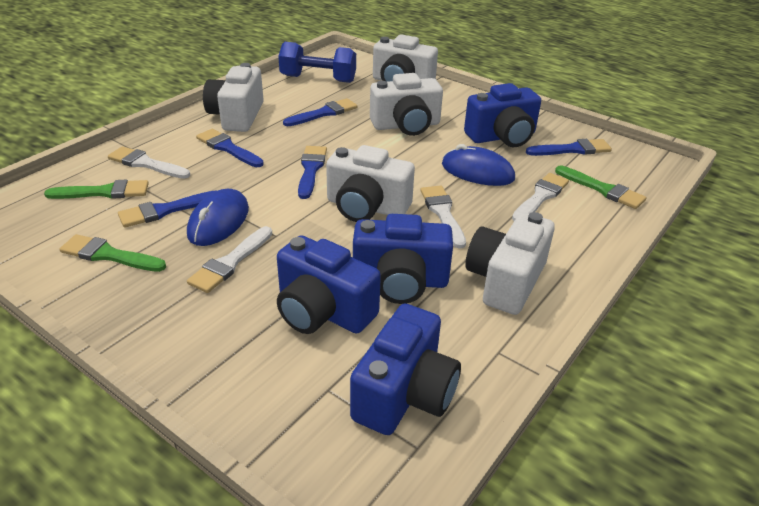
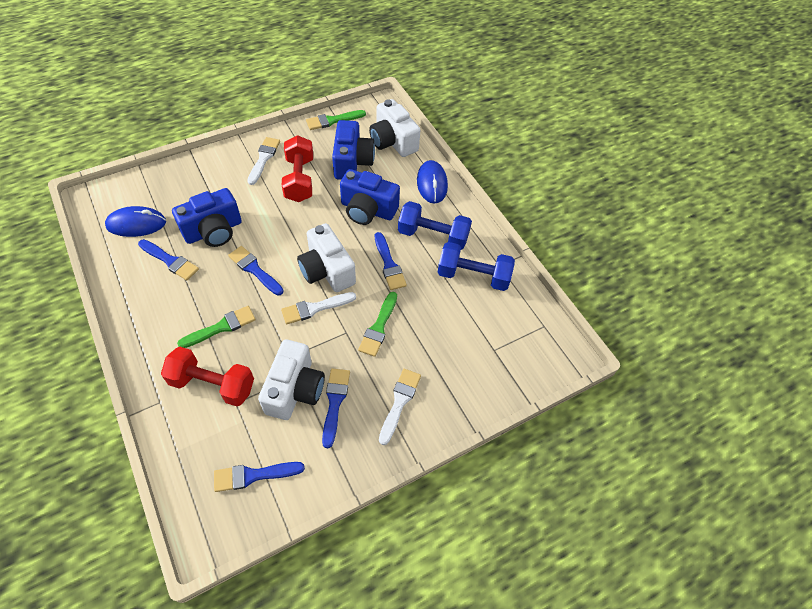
blue camera: [277,235,381,334] [350,304,461,435] [353,214,453,304] [464,83,541,147] = 4 -> [172,188,242,247] [332,120,375,180] [340,169,400,225] = 3
blue dumbbell: [278,42,356,83] = 1 -> [398,201,472,250] [437,242,515,291] = 2
red dumbbell: none = 0 -> [161,347,254,407] [282,135,313,202] = 2
white brush: [108,146,190,179] [187,226,272,293] [420,186,466,249] [512,173,569,221] = 4 -> [247,137,280,185] [281,292,356,324] [379,369,421,445] = 3
white camera: [203,63,264,132] [326,145,415,222] [370,73,443,136] [373,35,438,82] [465,212,555,315] = 5 -> [258,339,325,420] [297,223,356,292] [369,99,420,157] = 3

